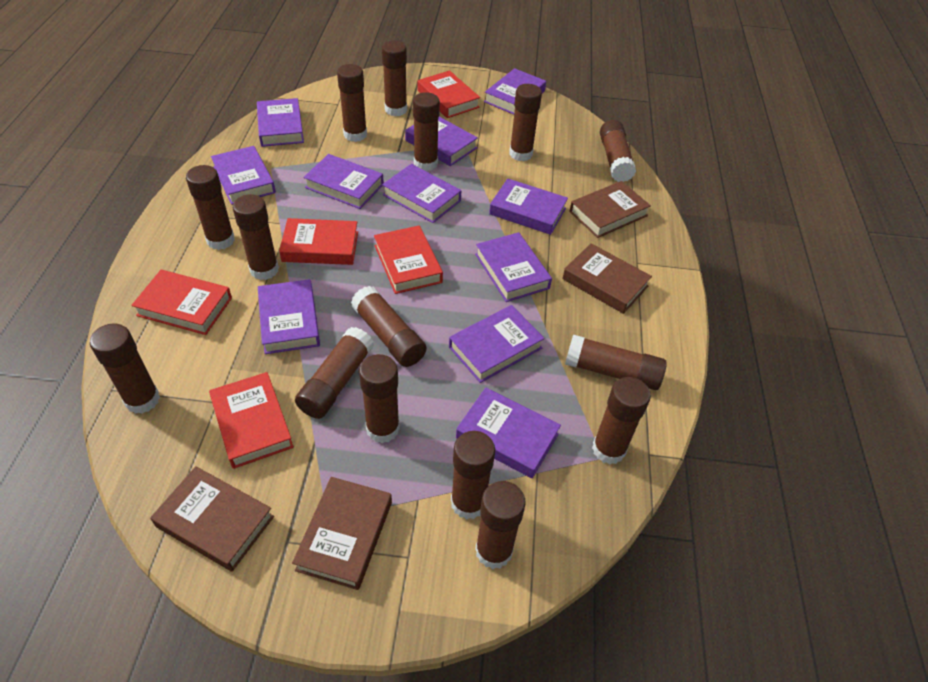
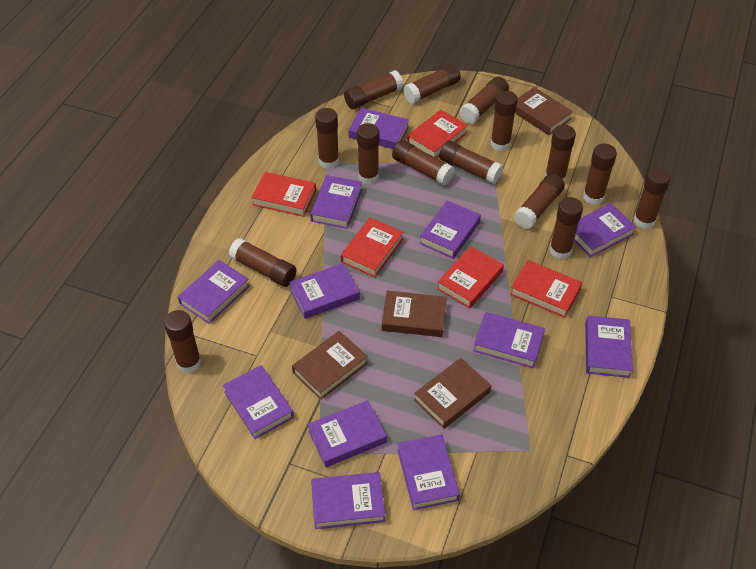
purple book: [211,146,276,205] [257,98,304,147] [258,279,320,354] [303,154,384,209] [382,164,461,223] [405,117,478,166] [449,305,545,383] [456,387,561,478] [475,232,552,302] [484,68,546,115] [489,178,568,235] = 11 -> [178,260,250,324] [223,365,294,439] [289,263,360,319] [308,400,387,467] [310,175,362,229] [311,472,385,529] [348,108,409,149] [397,434,460,510] [420,200,481,259] [473,312,545,368] [574,203,636,257] [585,316,633,378] = 12

